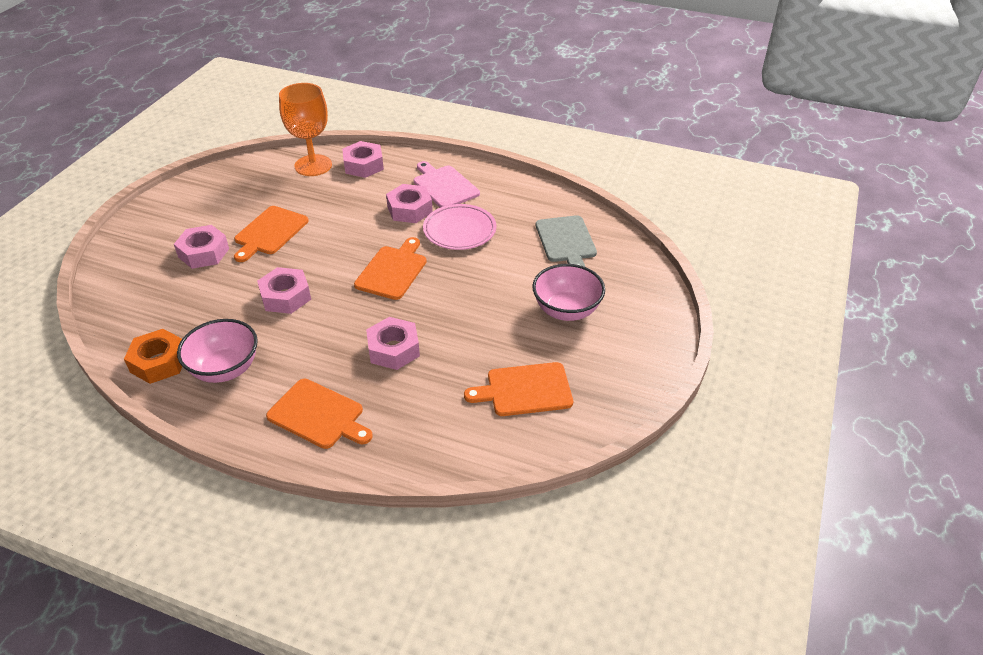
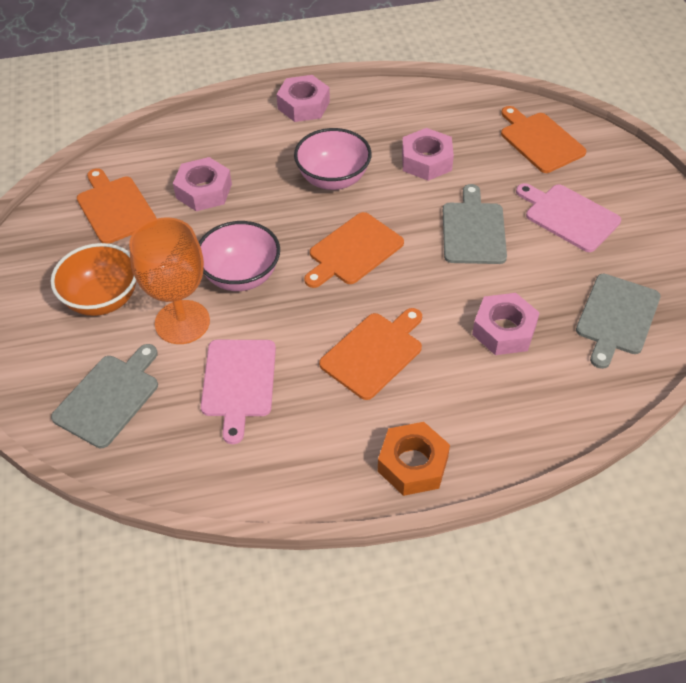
grey cutting board: [536,215,597,267] = 1 -> [51,344,158,448] [443,184,507,264] [576,274,661,369] = 3
orange bowl: none = 0 -> [51,243,136,316] = 1
pink cutting board: [414,161,480,208] = 1 -> [201,340,276,444] [516,183,621,252] = 2
pink nut: [174,225,229,269] [257,267,311,314] [342,141,384,178] [366,317,420,370] [386,184,433,223] = 5 -> [173,157,232,211] [276,75,330,122] [402,128,454,181] [472,293,540,355] = 4
pink plate: [423,204,496,250] = 1 -> none = 0

